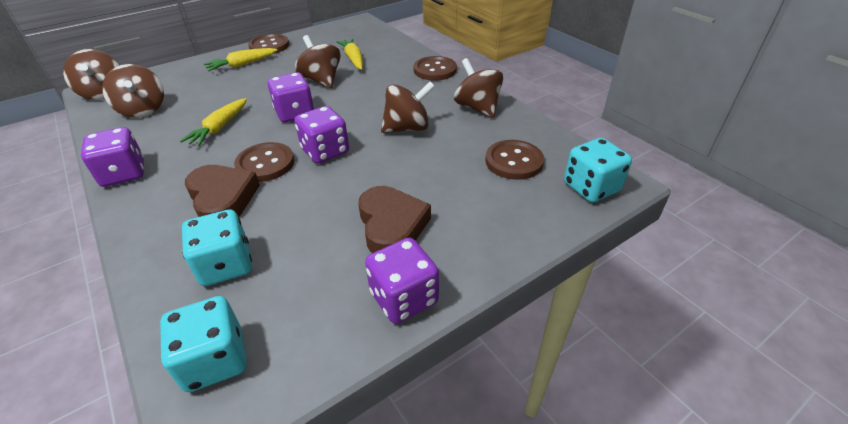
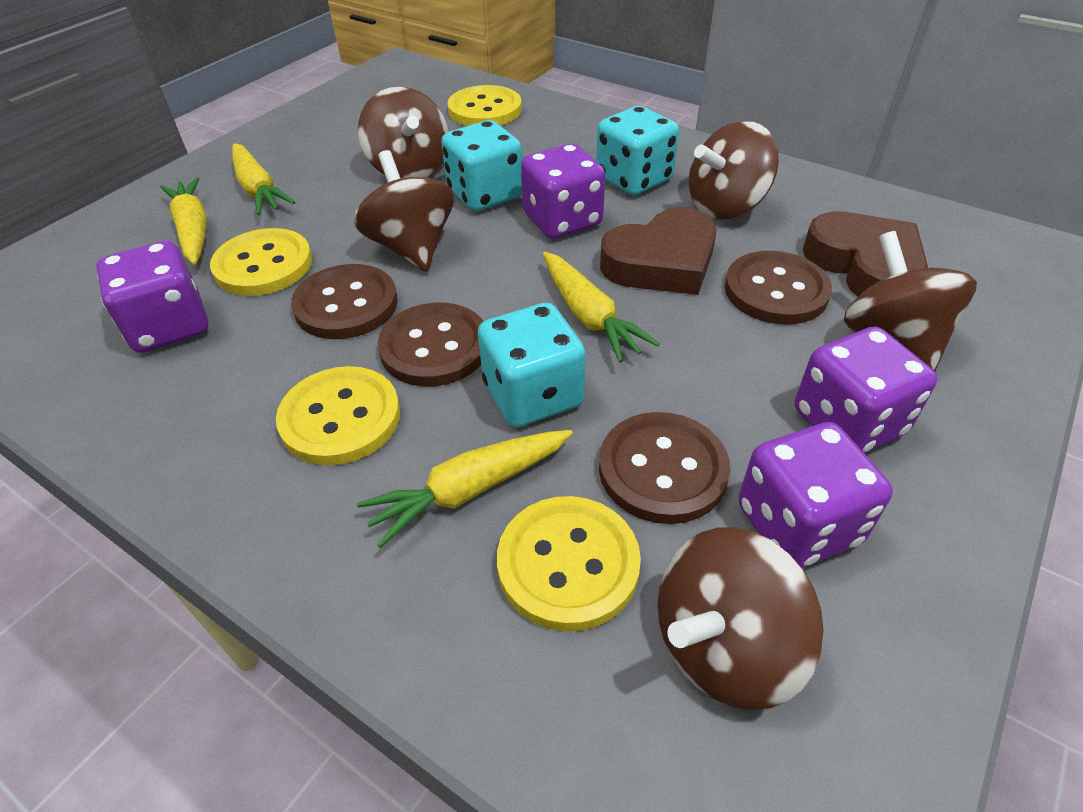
yellow button: none = 0 -> [210,228,312,296] [276,366,400,466] [448,85,522,126] [497,496,641,631] = 4
yellow carrot: [180,98,247,146] [204,48,277,71] [336,39,363,70] = 3 -> [160,177,207,265] [232,143,295,215] [357,430,573,548] [543,252,660,363] = 4

